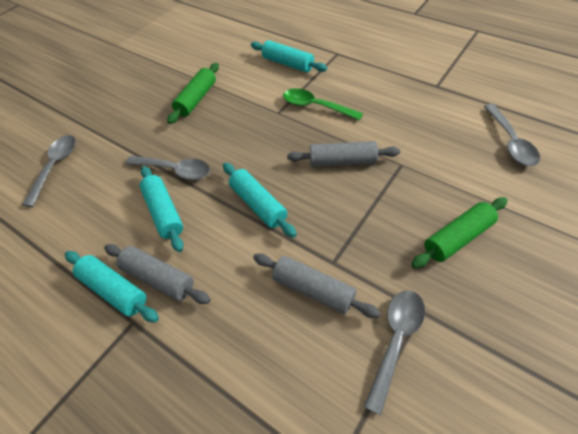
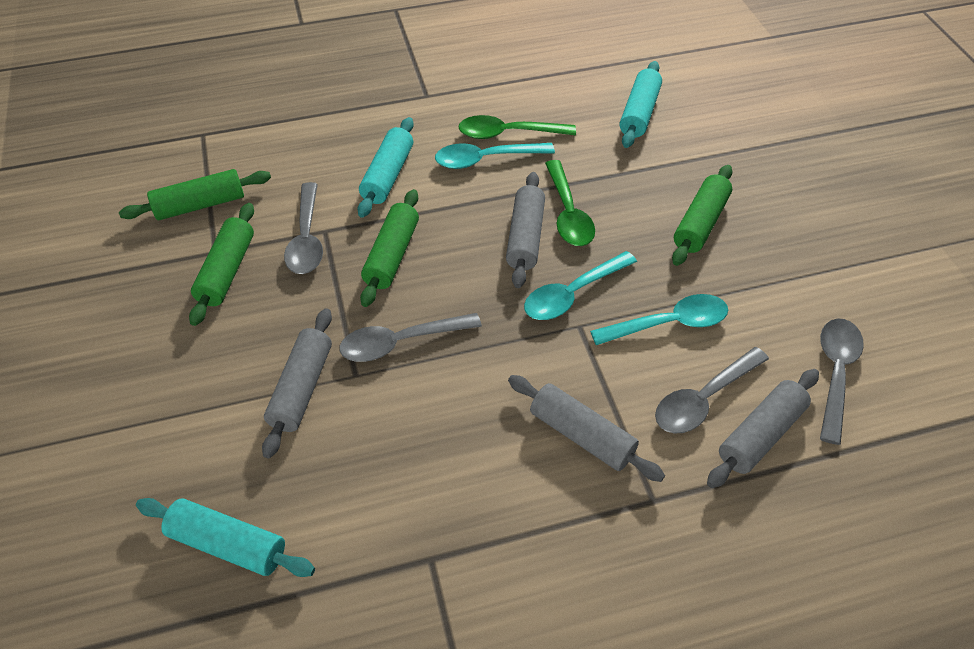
green rolling pin: [167,63,219,124] [411,197,507,268] = 2 -> [119,169,271,220] [189,203,254,326] [360,189,419,307] [672,165,732,266] = 4
green spoon: [283,88,363,121] = 1 -> [458,115,576,139] [545,160,595,246] = 2
grey rolling pin: [104,244,211,304] [253,253,380,318] [287,141,400,167] = 3 -> [262,308,332,458] [506,172,545,288] [508,375,665,482] [707,369,819,488] = 4
turquoise rolling pin: [65,251,159,322] [140,166,184,252] [223,163,297,238] [251,40,327,73] = 4 -> [136,498,315,577] [357,117,414,218] [619,61,662,148] = 3
turquoise spoon: none = 0 -> [435,143,555,169] [524,251,637,320] [590,294,728,345] = 3

